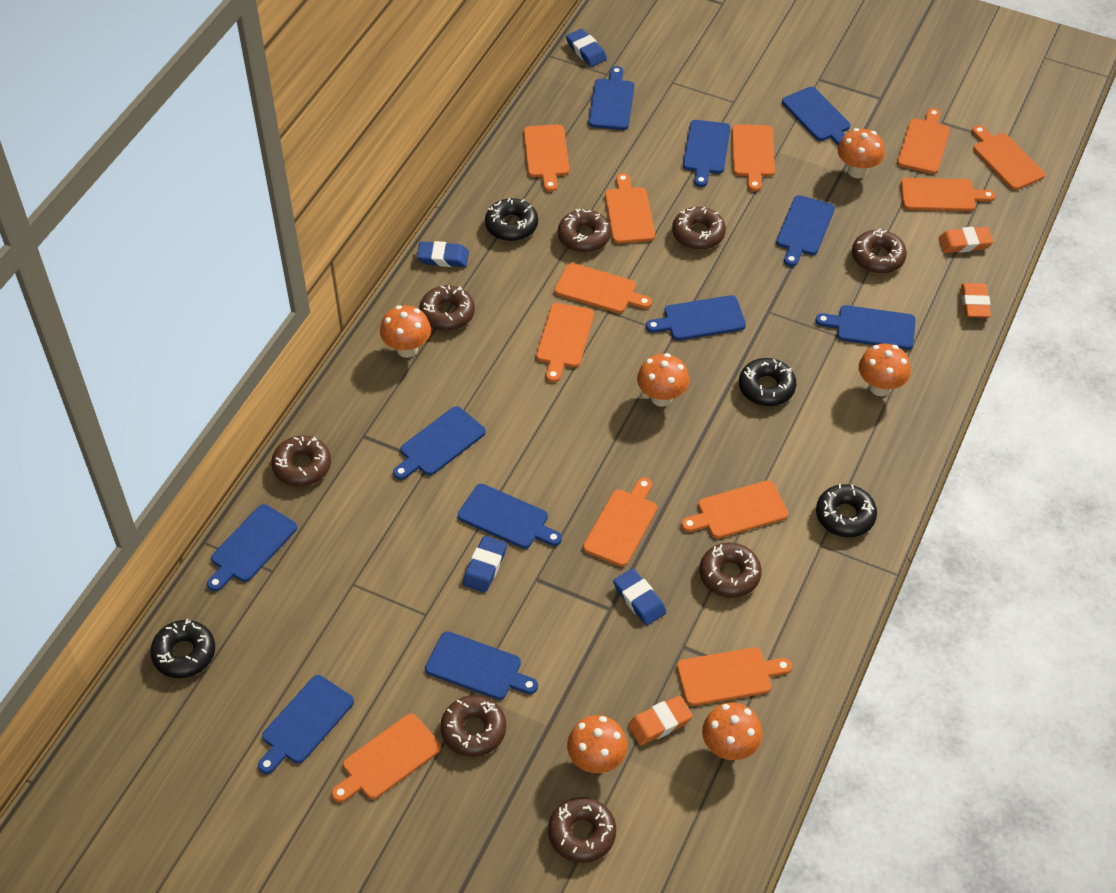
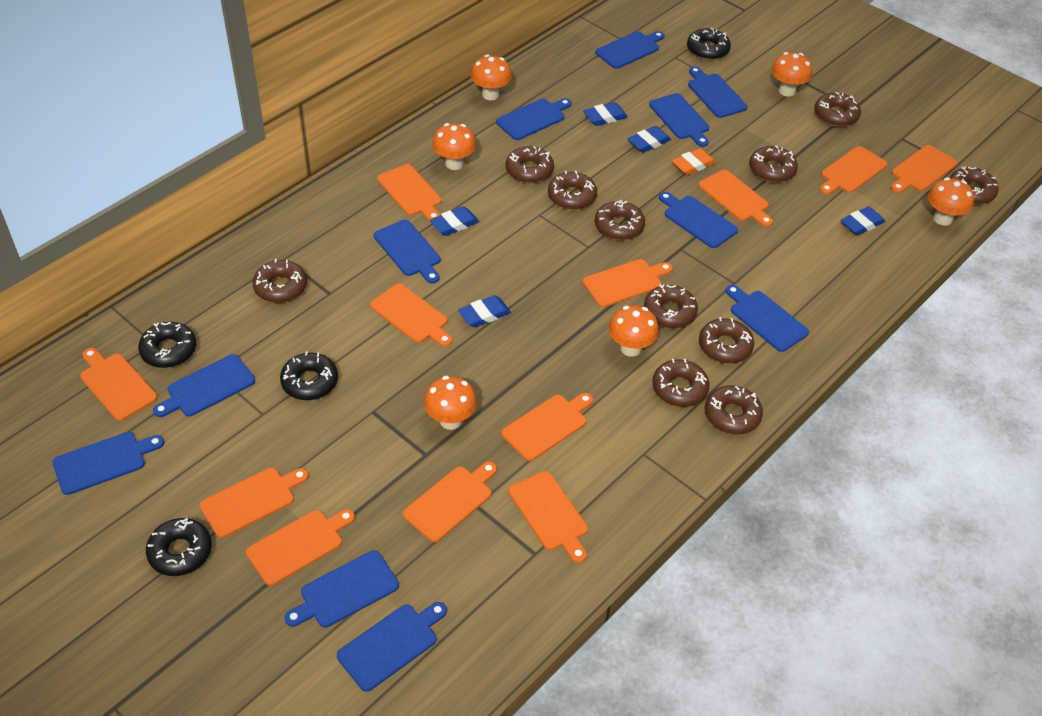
blue eraser: [417,241,469,267] [463,536,507,593] [566,29,607,67] [613,568,666,625] = 4 -> [430,206,479,236] [458,295,511,327] [583,102,628,126] [627,126,671,153] [841,206,885,235] = 5
brown donut: [271,435,331,487] [419,285,475,331] [440,695,506,757] [548,797,616,863] [558,209,611,253] [672,207,726,250] [699,542,762,598] [852,229,907,274] = 8 -> [253,259,307,303] [506,146,554,183] [548,171,597,210] [595,200,645,240] [644,284,698,328] [652,359,709,407] [699,317,754,363] [705,385,763,434] [749,146,798,183] [814,92,861,127] [950,167,999,204] = 11
orange eraser: [628,696,693,745] [939,227,993,253] [961,283,991,318] = 3 -> [672,148,716,175] = 1

